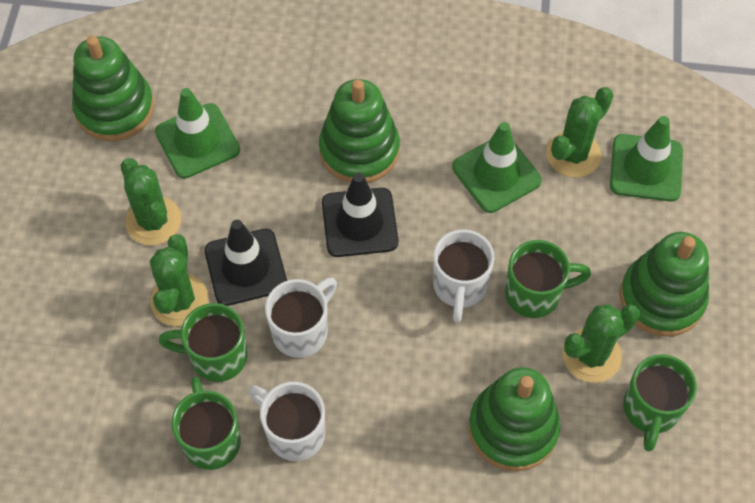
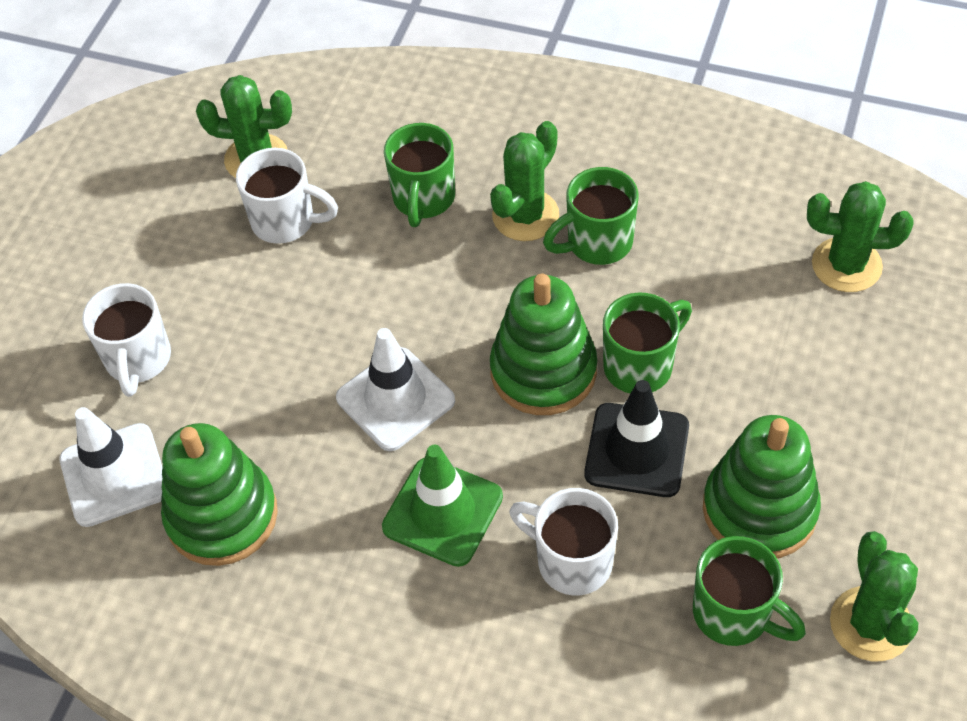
black traffic cone: [205,220,287,306] [322,173,398,257] = 2 -> [584,380,689,497] = 1
green stacking toy: [72,36,154,141] [319,79,400,183] [469,367,561,471] [620,232,709,337] = 4 -> [161,423,278,566] [490,274,597,415] [703,415,821,559] = 3
green traffic cone: [155,88,240,178] [452,122,542,213] [610,116,683,202] = 3 -> [382,445,503,567] = 1
white traffic cone: none = 0 -> [60,407,162,527] [336,328,455,451] = 2

